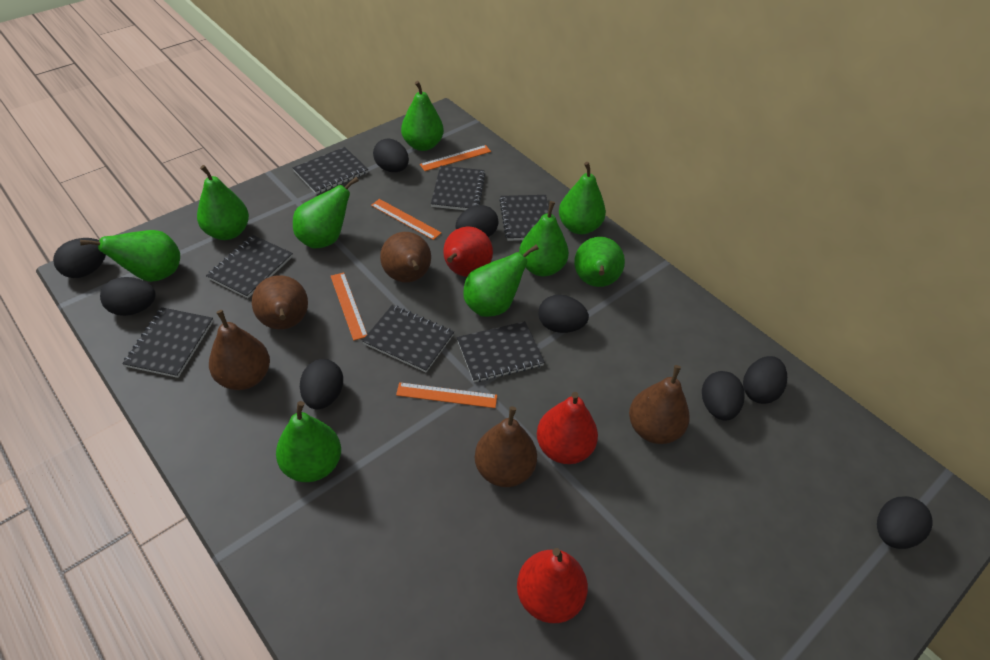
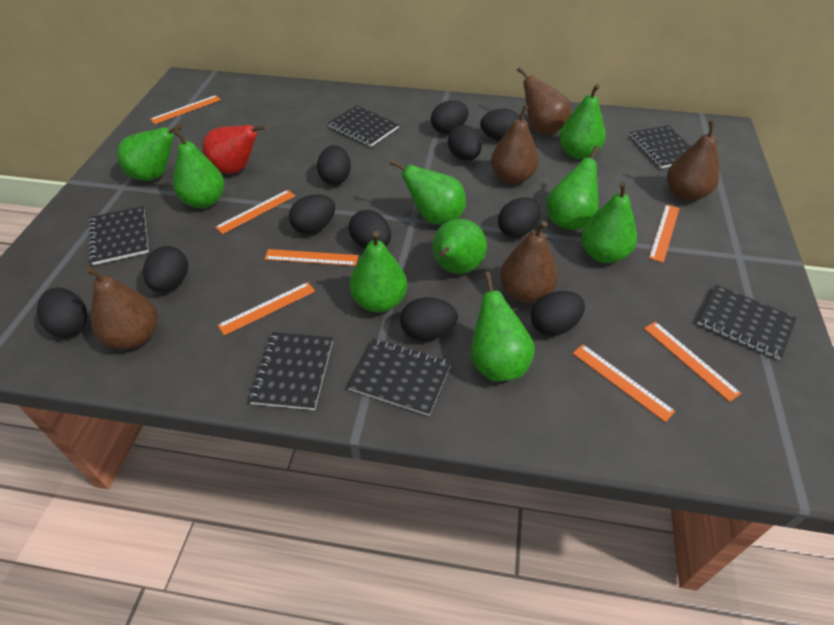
black egg: [53,238,106,278] [100,277,156,316] [300,359,343,409] [373,139,409,172] [456,205,498,237] [538,295,589,333] [702,371,745,421] [743,356,787,404] [877,496,933,549] = 9 -> [37,288,88,337] [143,246,188,292] [289,194,335,234] [317,145,351,185] [348,210,391,249] [400,297,458,341] [431,100,469,134] [448,125,482,161] [480,108,520,141] [498,197,541,238] [531,291,585,336] = 11
black notebook: [122,307,213,378] [206,235,293,298] [293,147,368,194] [362,305,454,372] [431,166,485,210] [457,321,545,382] [499,195,549,241] = 7 -> [88,206,149,265] [249,332,333,410] [328,105,399,147] [348,339,452,416] [630,125,691,169] [697,285,797,360] = 6
orange ruler: [331,273,367,341] [371,199,442,240] [396,382,497,408] [420,145,491,171] = 4 -> [150,95,221,124] [215,190,295,234] [218,282,315,336] [264,249,358,266] [572,344,675,422] [644,322,741,402] [649,205,680,263] = 7
red pear: [443,227,493,277] [517,548,588,623] [537,392,598,464] = 3 -> [203,125,266,174] = 1

